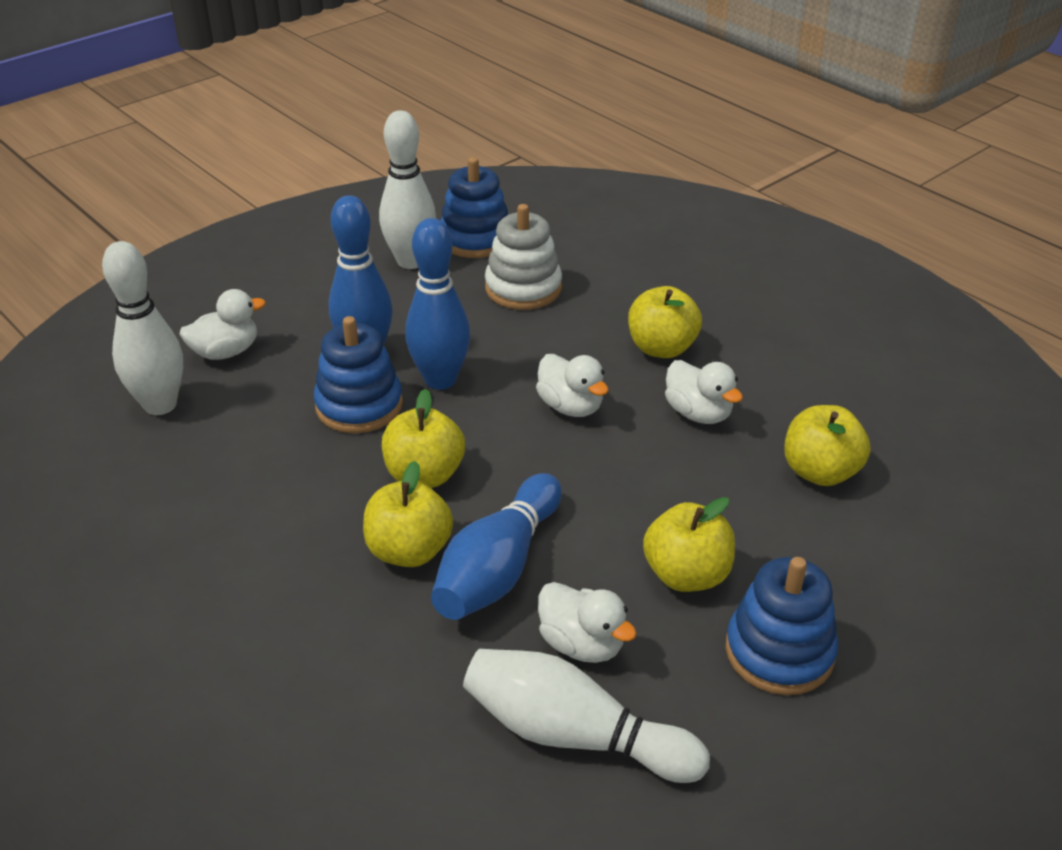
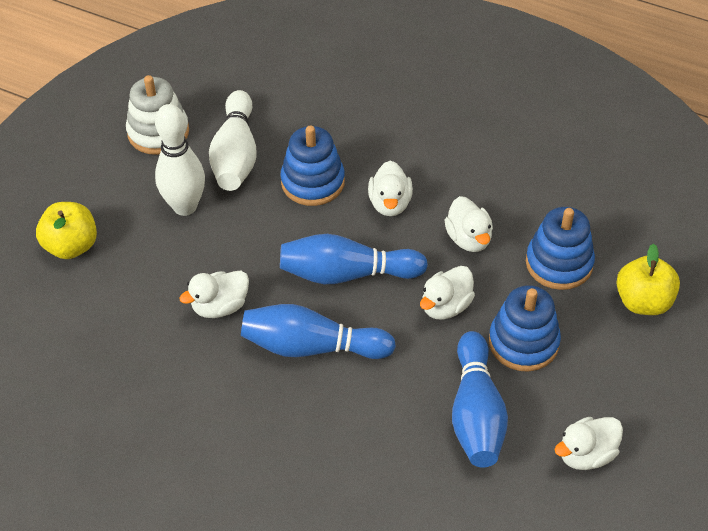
white bowling pin: [102,241,183,415] [379,110,436,269] [463,649,710,783] = 3 -> [155,104,205,216] [209,90,257,191] = 2
white duck: [180,289,266,360] [536,354,609,417] [538,582,637,663] [665,360,743,424] = 4 -> [180,271,249,318] [368,161,413,216] [420,266,475,320] [444,196,493,252] [554,417,623,470] = 5
yellow apple: [363,461,453,567] [382,389,465,488] [628,286,702,358] [643,497,735,592] [784,405,871,486] = 5 -> [36,202,97,259] [616,244,680,315] = 2

